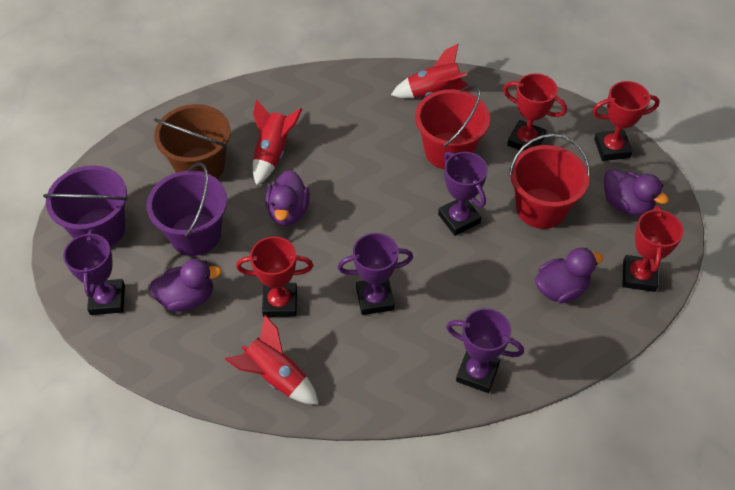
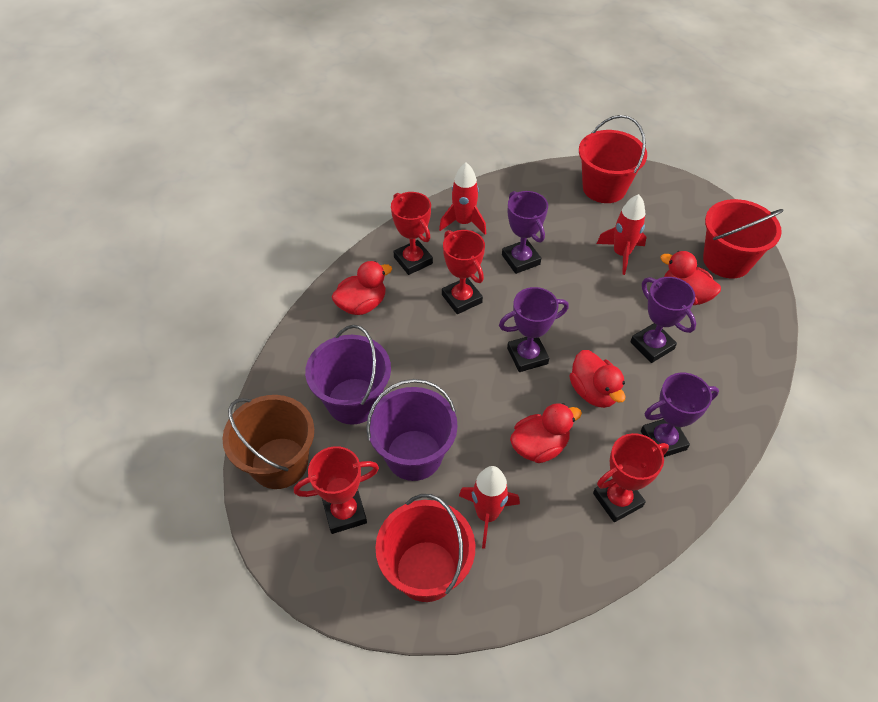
purple duck: [149,259,222,312] [265,170,310,226] [535,248,604,303] [604,169,669,215] = 4 -> none = 0
red bucket: [415,84,490,169] [509,134,590,229] = 2 -> [375,494,475,602] [579,115,647,203] [703,199,784,278] = 3
red duck: none = 0 -> [332,261,392,315] [510,403,582,463] [569,350,625,408] [660,251,721,305] = 4

